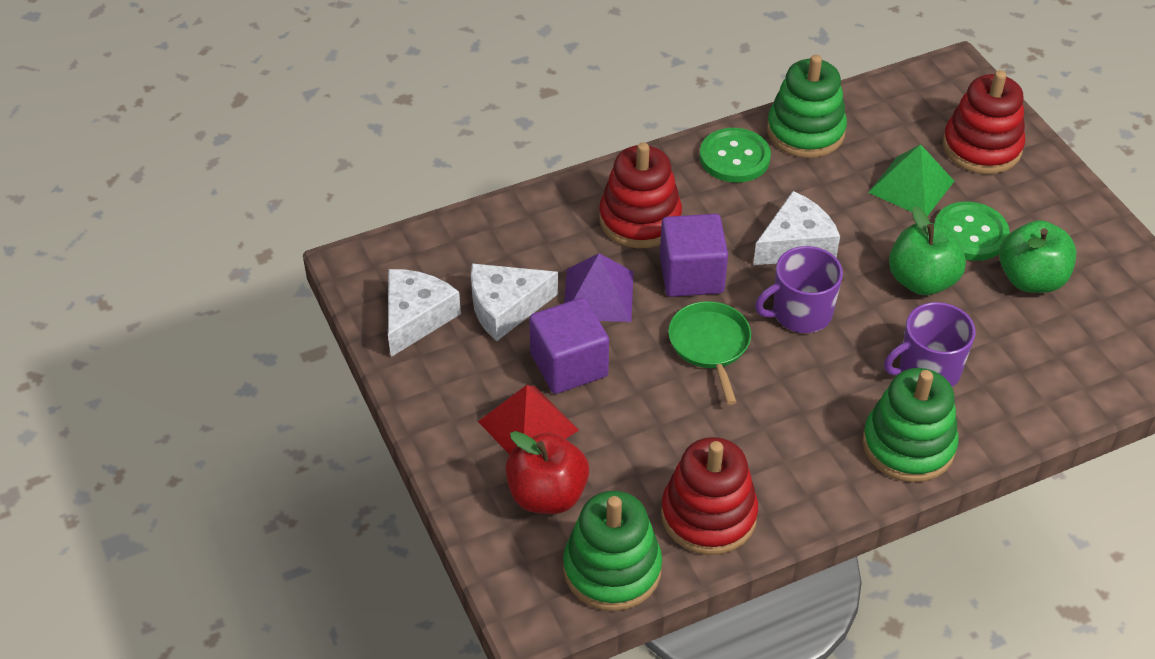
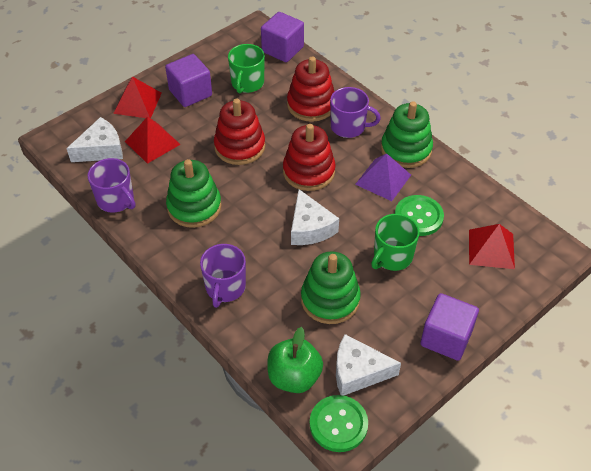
green apple: [889,206,966,295] [999,220,1077,293] = 2 -> [267,327,323,393] = 1
green mug: none = 0 -> [228,44,265,93] [371,214,419,271] = 2
green pan: [668,301,751,405] = 1 -> none = 0
green pyramid: [868,144,954,216] = 1 -> none = 0
purple cube: [529,298,609,394] [660,214,728,297] = 2 -> [165,54,212,107] [261,12,304,62] [420,293,479,361] = 3
purple mug: [755,246,843,333] [884,302,976,387] = 2 -> [88,158,135,213] [200,244,246,308] [330,87,381,138] = 3
red apple: [505,431,589,514] = 1 -> none = 0
red pyramid: [478,385,579,455] = 1 -> [113,76,162,118] [125,116,181,164] [469,224,515,269] = 3

